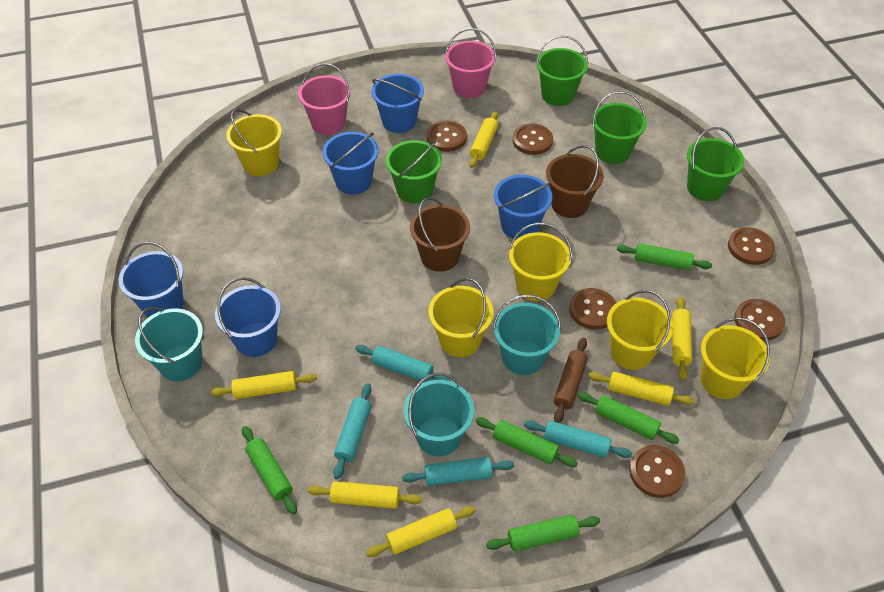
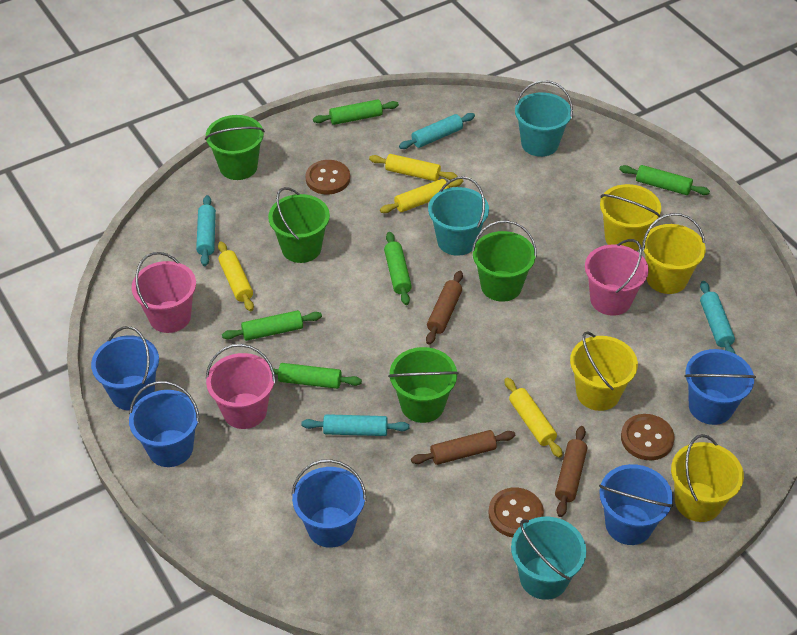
brown bucket: [410,197,470,272] [546,145,604,218] = 2 -> none = 0
brown button: [427,121,467,152] [512,123,553,155] [569,288,616,329] [629,445,685,498] [728,227,775,265] [734,299,785,341] = 6 -> [305,160,350,195] [488,488,544,537] [621,414,675,460] = 3
brown rolling pin: [554,338,588,423] = 1 -> [411,430,515,465] [426,271,463,345] [555,426,587,517] = 3
pink bucket: [298,63,351,135] [445,28,496,98] = 2 -> [132,252,196,333] [206,344,276,429] [585,239,649,316] = 3
yellow bucket: [226,109,282,176] [429,278,494,357] [509,223,572,301] [607,290,673,370] [700,318,770,399] = 5 -> [570,331,638,411] [600,184,661,251] [642,213,706,294] [671,434,744,522] = 4
yellow rolling pin: [211,371,317,399] [308,481,422,509] [366,506,476,557] [469,111,498,168] [588,372,694,406] [672,296,692,381] = 6 -> [218,242,254,311] [369,154,457,181] [380,179,463,213] [504,377,563,458] = 4

